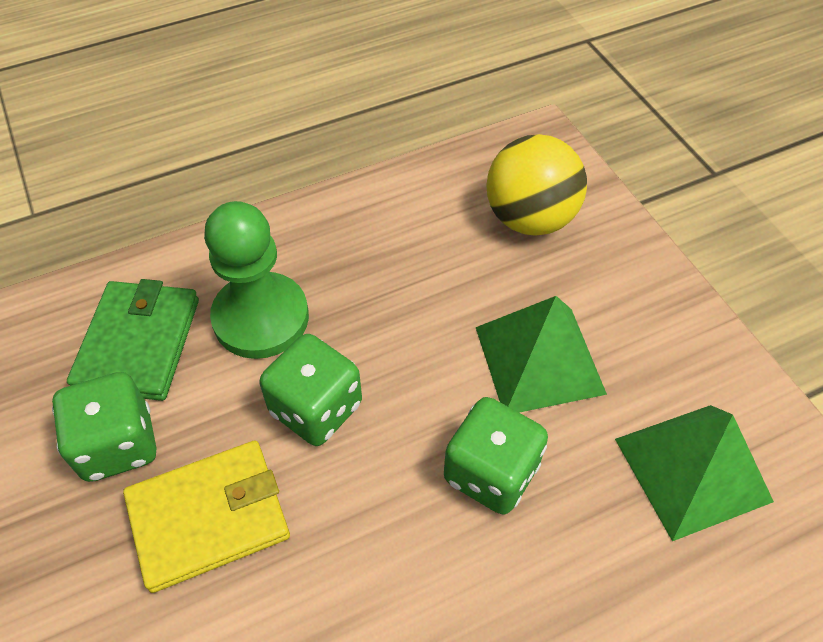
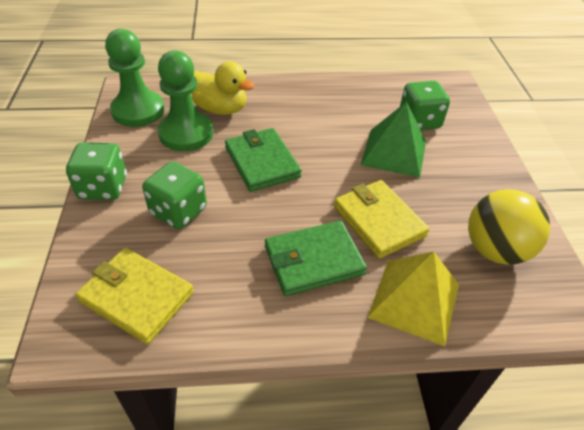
green pawn: [204,201,309,359] = 1 -> [105,29,165,127] [158,50,213,151] = 2
green pyramid: [476,296,607,413] [615,405,774,541] = 2 -> [361,102,426,178] = 1
green wallet: [67,279,199,401] = 1 -> [225,128,302,192] [265,221,367,296] = 2
yellow duck: none = 0 -> [191,62,255,115] = 1
yellow pyramid: none = 0 -> [367,252,459,346] = 1
yellow wallet: [123,441,290,593] = 1 -> [75,248,194,344] [334,180,430,259] = 2

